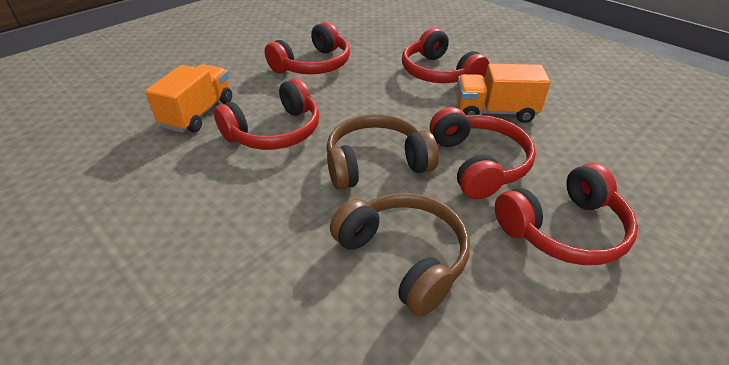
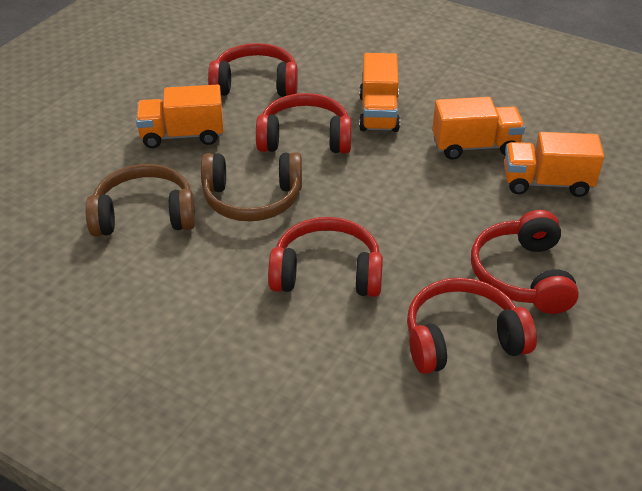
orange truck: [145,64,232,133] [456,64,550,123] = 2 -> [136,84,223,148] [359,53,400,132] [432,97,525,160] [504,132,604,197] = 4

